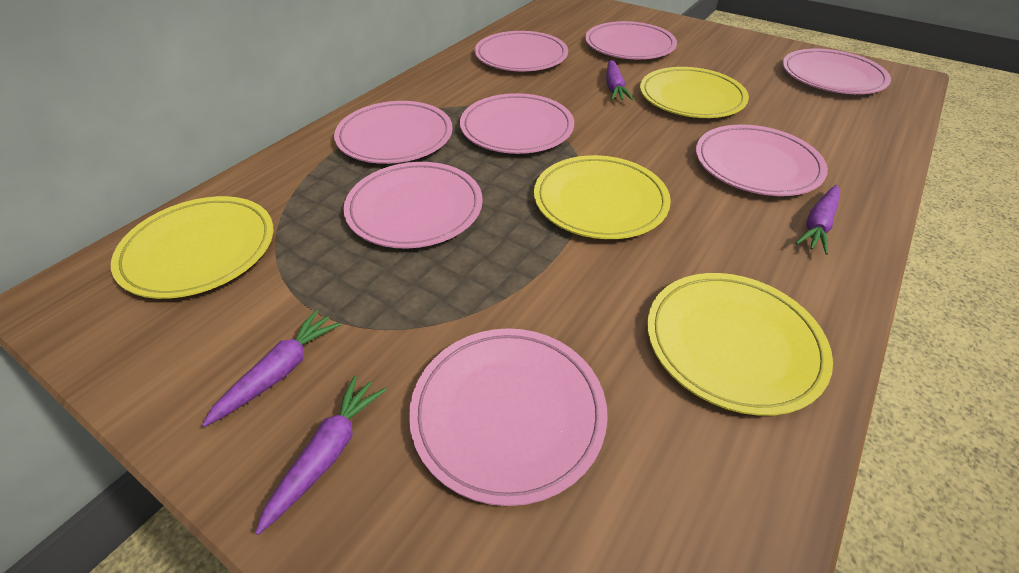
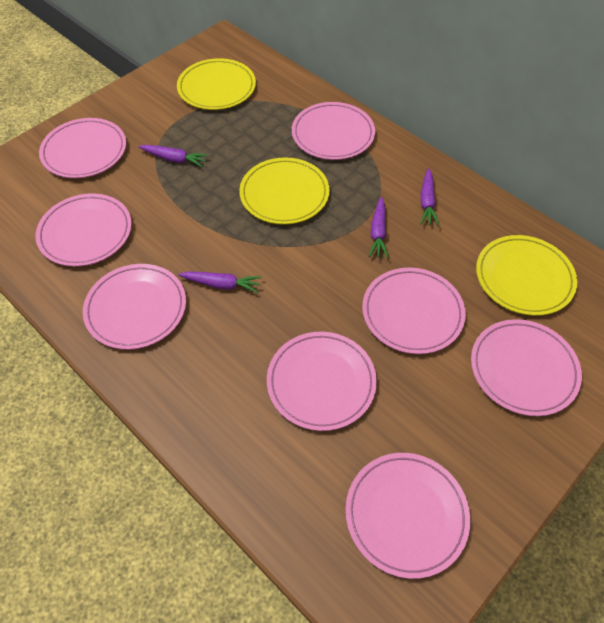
yellow plate: [111,196,273,299] [534,155,671,239] [640,67,749,118] [647,273,833,416] = 4 -> [177,58,256,110] [239,157,330,225] [476,235,577,316] = 3

